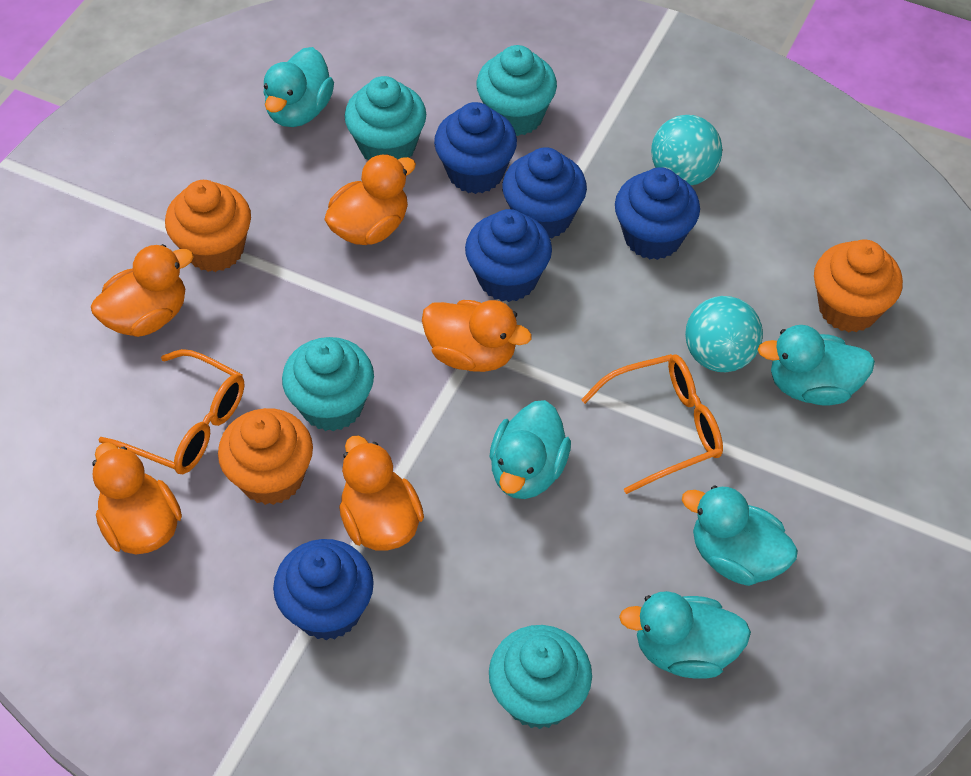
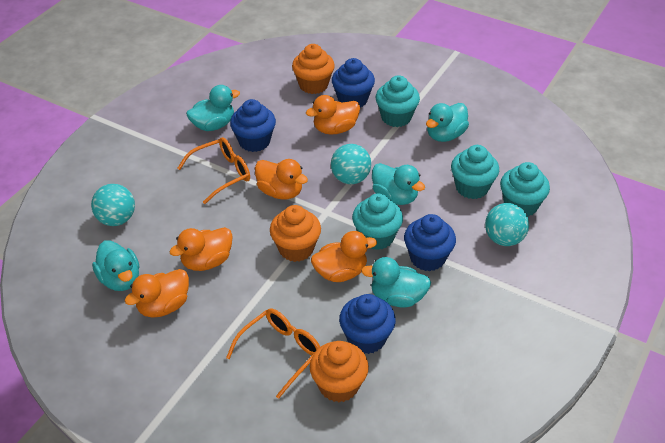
blue cupcake: [273,539,374,640] [434,102,517,194] [465,209,552,302] [502,147,587,239] [615,167,700,260] = 5 -> [230,99,276,152] [332,58,375,108] [339,294,396,354] [404,214,456,271] = 4
turquoise ball: [651,115,722,185] [685,296,763,372] = 2 -> [91,184,135,226] [331,144,371,184] [485,203,529,246] = 3

